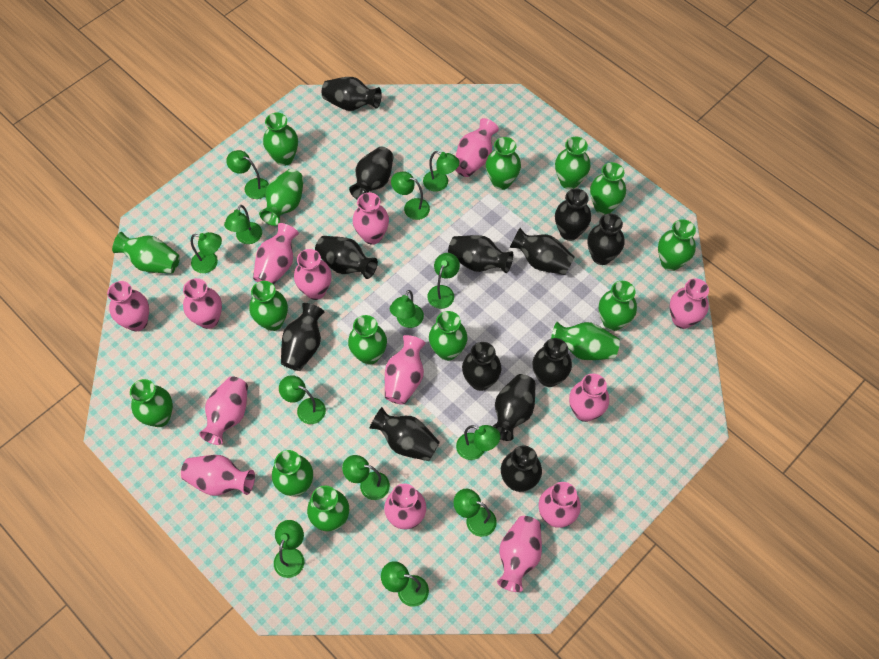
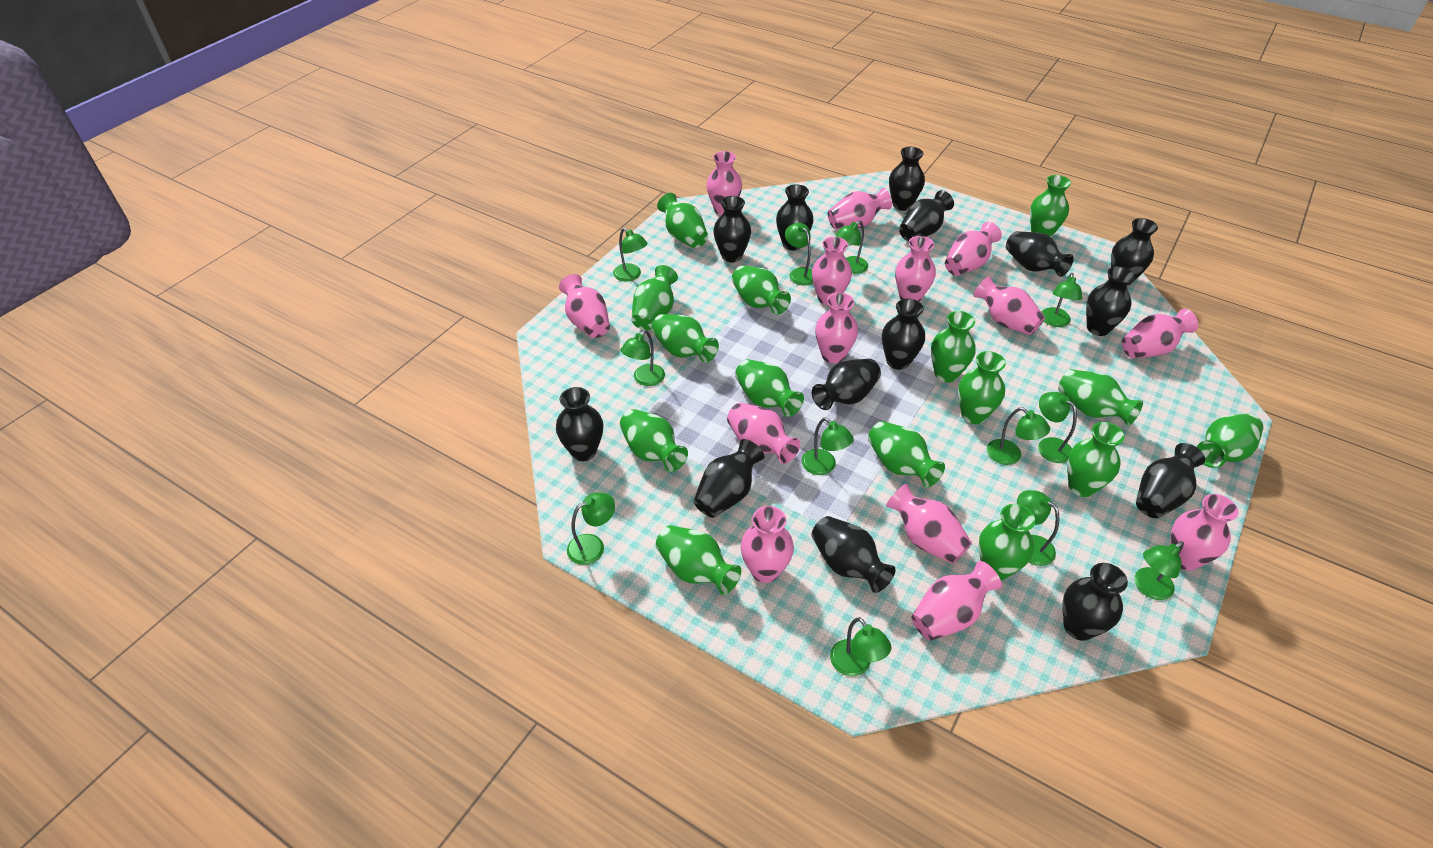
black vase: [281,303,324,371] [315,236,378,279] [322,77,382,111] [349,147,393,200] [369,407,440,461] [448,235,513,273] [462,342,501,391] [492,374,536,441] [501,446,542,492] [510,228,575,275] [532,338,572,387] [555,189,591,241] [588,213,625,265] = 13 -> [556,387,604,461] [694,439,764,518] [713,196,751,262] [776,184,814,251] [812,359,881,410] [812,516,896,593] [882,299,925,370] [889,147,925,211] [899,190,954,241] [1006,231,1074,277] [1062,563,1128,641] [1086,266,1135,336] [1111,218,1158,286] [1136,443,1205,518] = 14
green lamp: [191,232,222,273] [224,205,262,244] [226,150,269,199] [274,520,304,578] [279,375,326,424] [342,455,390,500] [381,561,429,607] [390,290,424,328] [391,172,430,220] [423,151,460,192] [427,253,460,309] [454,488,497,537] [456,425,500,460] = 13 -> [567,492,615,565] [613,228,648,282] [621,330,665,386] [785,223,813,285] [801,418,854,475] [830,617,891,676] [836,220,868,274] [987,407,1050,465] [1017,490,1059,566] [1038,392,1077,463] [1042,273,1082,327] [1135,541,1184,600] = 12

